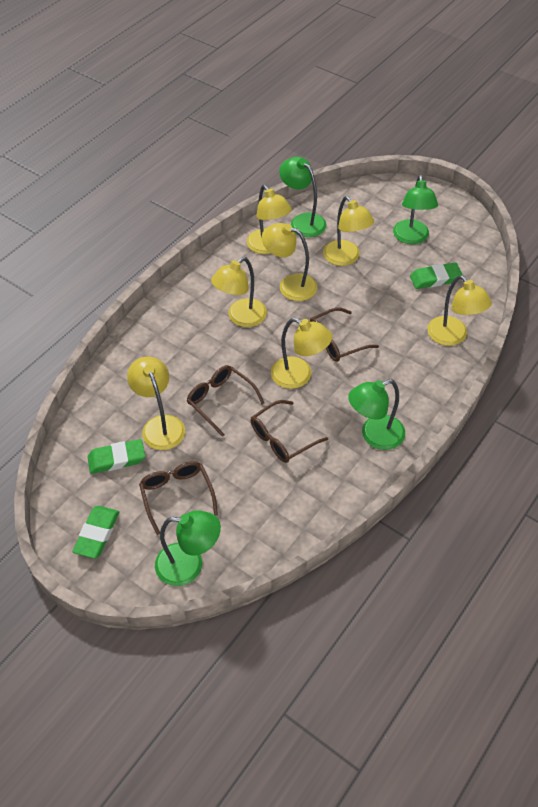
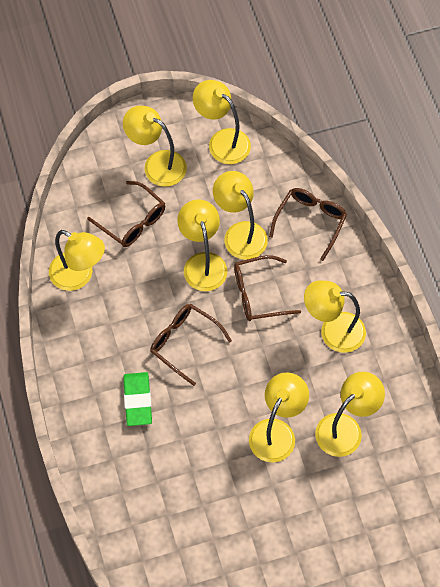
green eraser: [73,506,119,559] [88,439,145,474] [410,262,463,289] = 3 -> [123,372,152,426] = 1
green lamp: [155,510,221,586] [279,157,326,237] [348,379,405,450] [393,175,438,244] = 4 -> none = 0
yellow lamp: [127,357,185,450] [211,257,267,327] [247,185,292,254] [262,223,317,301] [271,318,332,389] [323,196,374,266] [427,275,492,346] = 7 -> [49,230,105,291] [123,106,187,187] [177,199,228,291] [193,80,251,164] [213,171,268,260] [249,372,309,463] [304,281,366,353] [315,372,385,457] = 8

